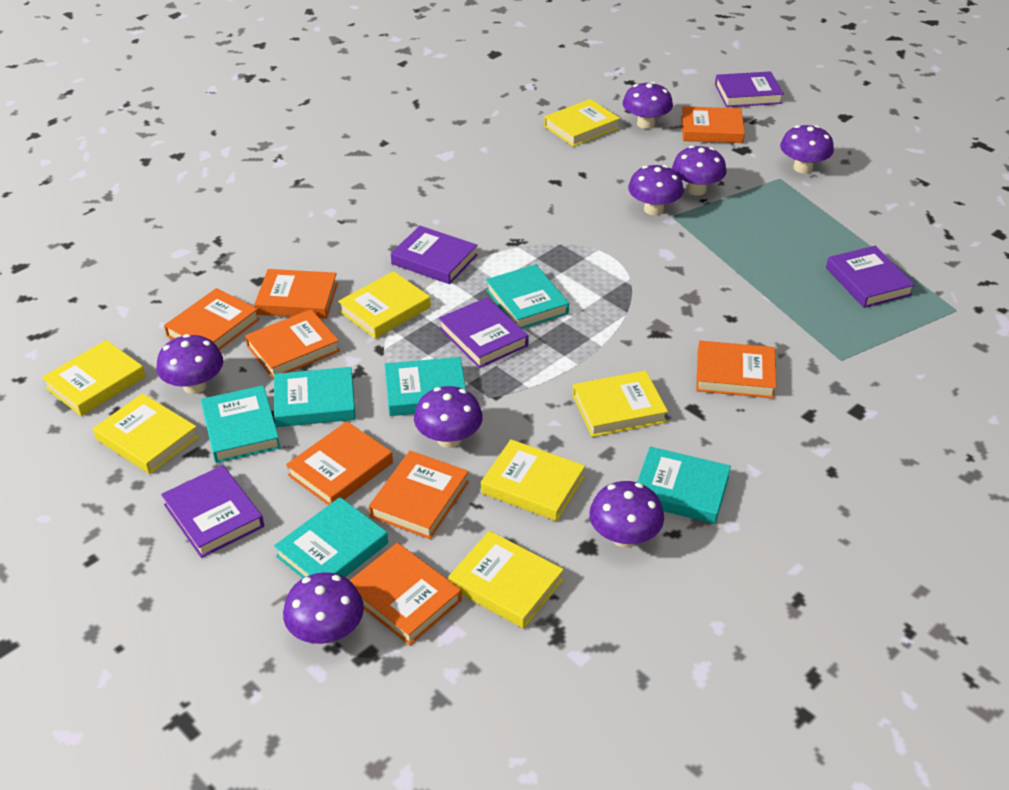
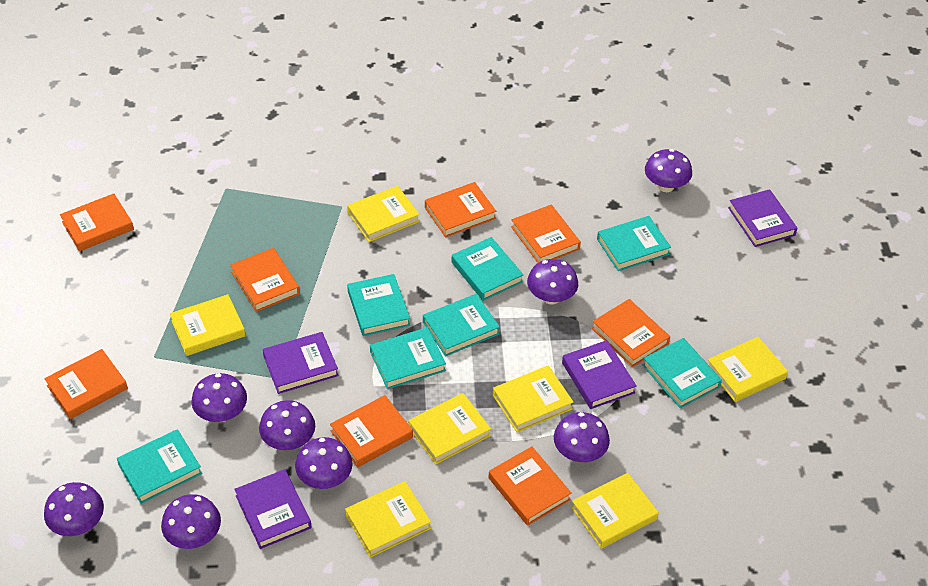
purple book: [161,465,264,558] [391,226,477,284] [439,297,529,368] [715,71,784,107] [826,246,915,308] = 5 -> [234,469,312,549] [263,332,339,394] [562,340,637,409] [728,189,798,247] = 4
turquoise book: [201,385,281,463] [274,367,356,427] [274,497,388,578] [385,357,466,416] [486,264,569,329] [637,447,731,524] = 6 -> [117,429,202,504] [347,274,410,336] [370,327,446,389] [423,294,500,356] [452,237,523,301] [597,216,671,271] [642,338,722,408] = 7

